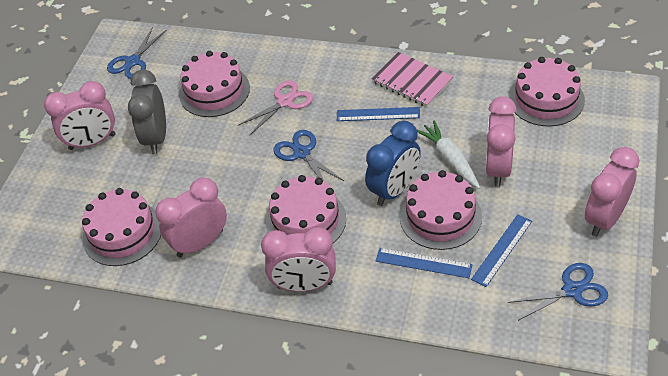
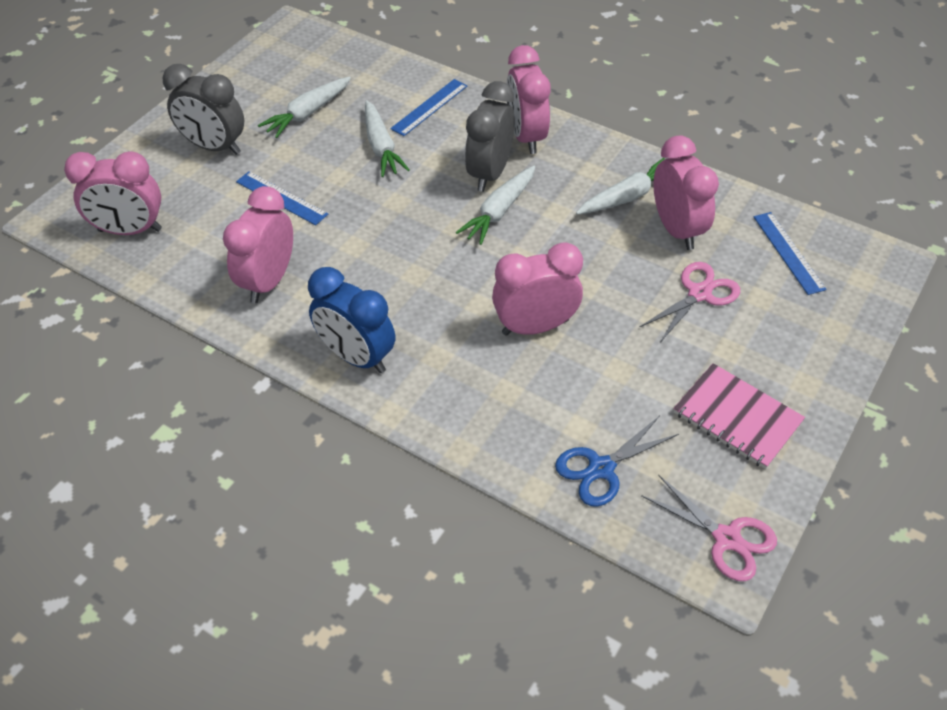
blue scissors: [107,27,167,79] [273,130,344,181] [508,263,608,321] = 3 -> [555,416,679,507] = 1
grey clock: [128,70,166,154] = 1 -> [162,64,244,155] [465,81,515,192] = 2
pink cake: [82,188,161,266] [179,51,250,117] [266,175,346,243] [400,170,482,250] [509,57,585,127] = 5 -> none = 0
pink scissors: [238,80,313,135] = 1 -> [640,262,740,342] [641,475,777,581] = 2
white carrot: [417,121,480,189] = 1 -> [258,77,351,138] [365,100,410,177] [456,166,535,245] [576,158,665,215] = 4

